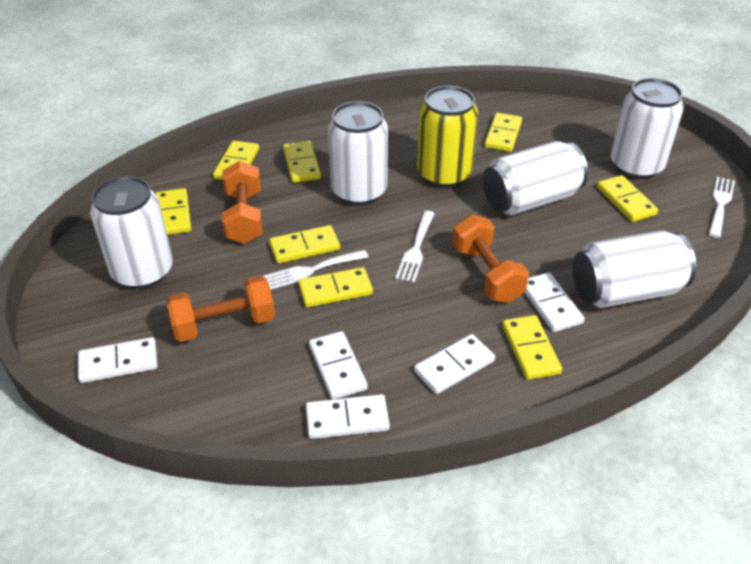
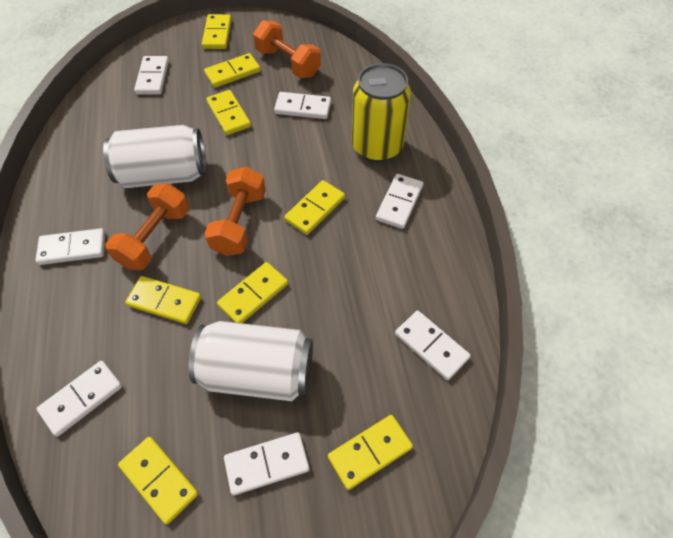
white can: [90,176,173,289] [328,101,388,206] [483,141,588,215] [573,230,696,308] [611,78,684,179] = 5 -> [103,125,206,188] [188,321,313,401] = 2
white domino: [78,337,158,383] [306,394,390,439] [309,331,368,399] [414,334,495,394] [525,272,585,332] = 5 -> [36,228,105,265] [37,361,122,436] [134,56,169,94] [224,432,310,495] [274,92,331,119] [376,174,423,229] [395,311,471,380] = 7
white fork: [263,250,368,290] [395,211,435,283] [709,177,735,238] = 3 -> none = 0

